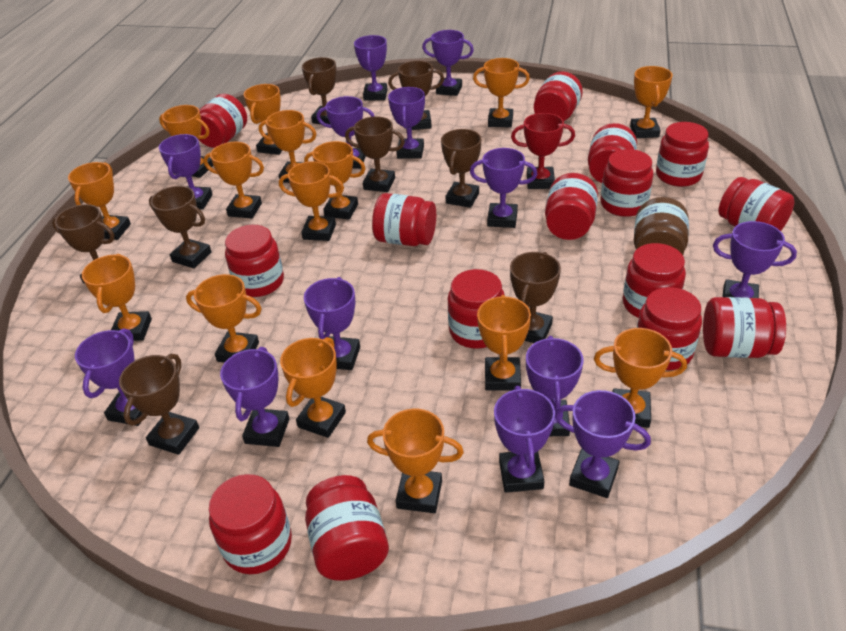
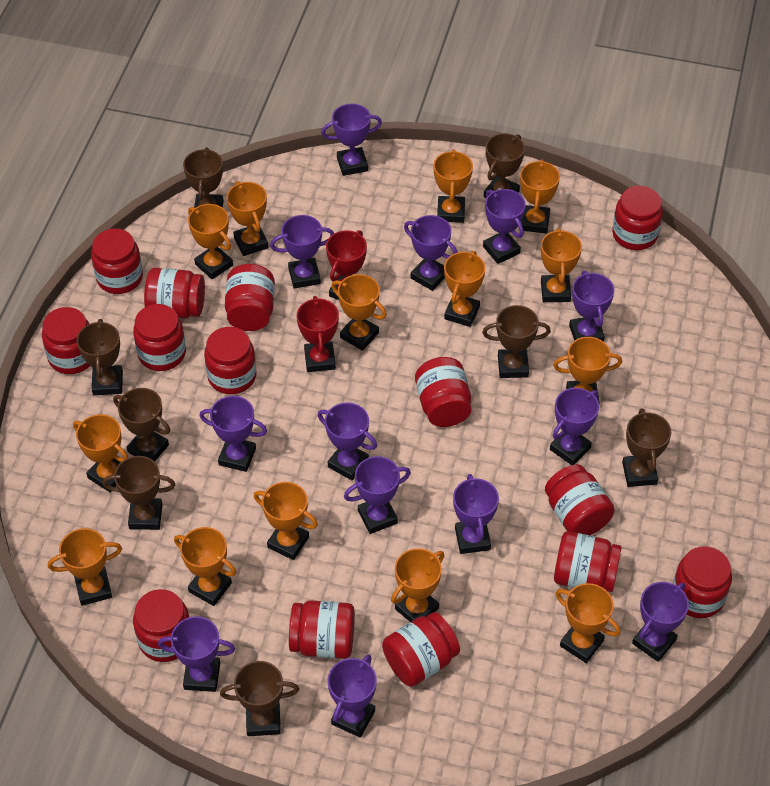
brown jar: [634,197,689,255] = 1 -> none = 0
orange trophy: [68,162,131,240] [82,254,152,341] [159,105,213,178] [186,274,262,363] [203,142,264,218] [243,84,283,155] [259,110,316,183] [279,161,344,241] [280,337,346,438] [304,141,366,219] [367,409,464,513] [473,58,530,127] [477,295,531,391] [594,328,687,428] [630,66,673,138] = 15 -> [48,528,122,606] [73,414,128,492] [174,527,236,606] [188,204,233,279] [227,181,269,256] [254,482,318,560] [331,274,387,351] [391,548,444,622] [433,149,473,223] [444,251,485,327] [520,159,560,233] [541,228,582,302] [553,337,622,404] [556,583,621,663] = 14
red jar: [198,94,247,148] [209,474,292,574] [225,225,284,297] [305,475,389,581] [372,193,436,246] [448,269,505,349] [534,71,583,121] [545,173,598,240] [588,123,637,183] [600,149,653,217] [623,243,686,318] [637,287,702,370] [656,122,709,187] [703,297,786,358] [718,177,794,231] = 15 -> [42,307,90,374] [91,228,143,294] [133,304,186,371] [133,589,189,662] [144,268,205,318] [204,327,256,394] [225,264,275,331] [289,600,355,659] [382,612,460,687] [415,357,471,427] [545,464,615,535] [554,531,622,592] [612,186,663,250] [673,546,732,618] = 14
red trophy: [511,113,575,189] = 1 -> [297,296,339,372] [326,230,367,300] = 2

